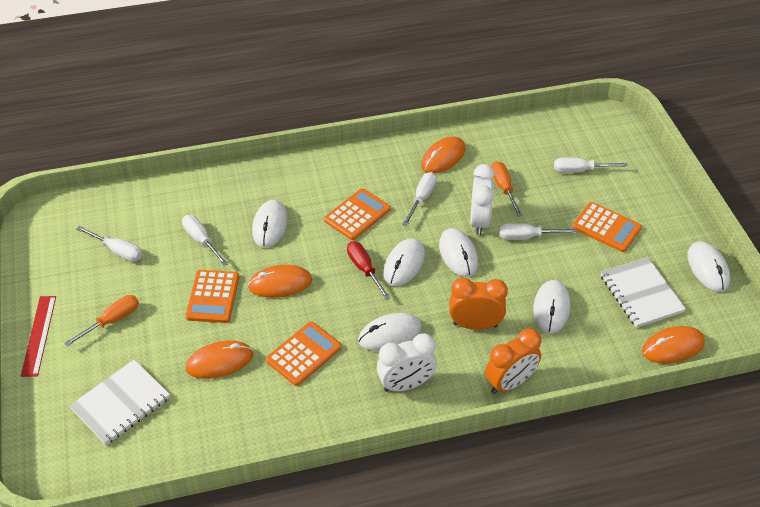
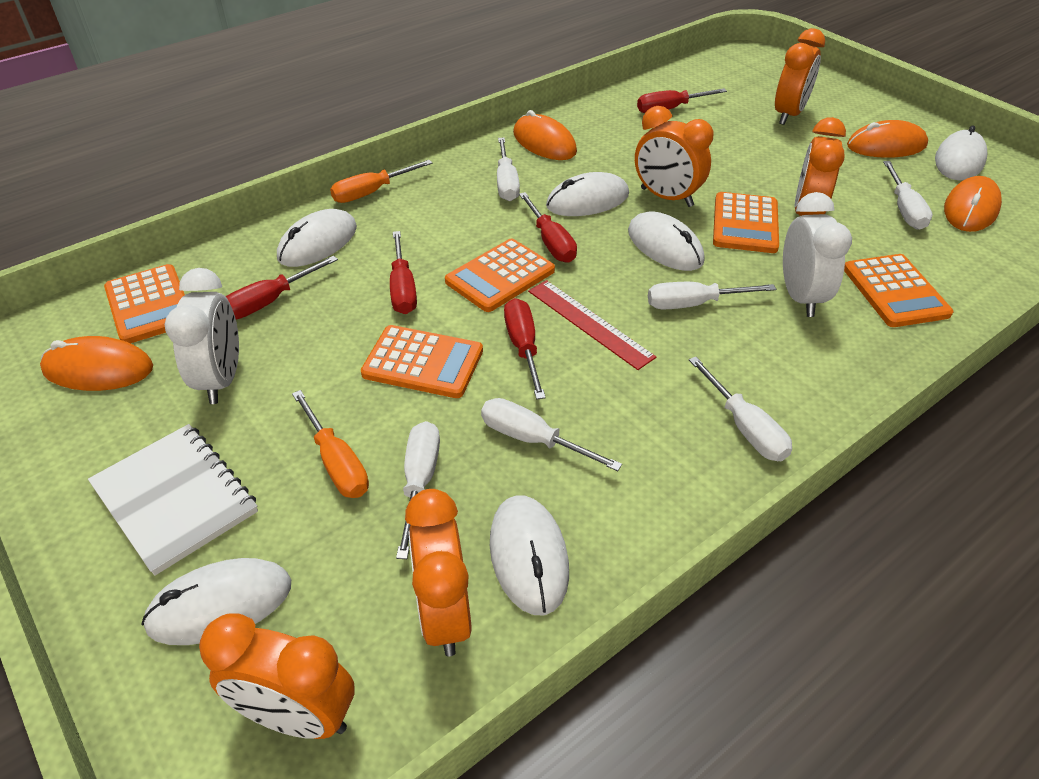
orange calculator: [185,270,239,323] [266,322,342,386] [324,188,391,240] [572,202,642,252] = 4 -> [104,264,185,343] [361,325,483,398] [445,239,555,312] [713,192,779,253] [844,254,953,327] = 5
orange clock: [449,278,508,330] [485,328,542,394] = 2 -> [199,613,355,739] [405,489,472,656] [635,106,714,207] [775,28,825,125] [795,117,846,216] = 5
red screwdriver: [347,241,390,300] = 1 -> [226,256,338,319] [390,231,417,314] [504,298,546,399] [519,192,577,263] [637,88,727,113] = 5
white notebook: [69,360,170,445] [601,257,686,328] = 2 -> [88,424,258,576] = 1
white screwdriver: [77,226,142,262] [182,215,229,266] [402,172,437,226] [499,223,577,240] [554,157,628,173] = 5 -> [396,421,440,559] [481,398,622,471] [497,138,520,201] [648,282,776,309] [689,357,792,461] [883,161,933,230] = 6

